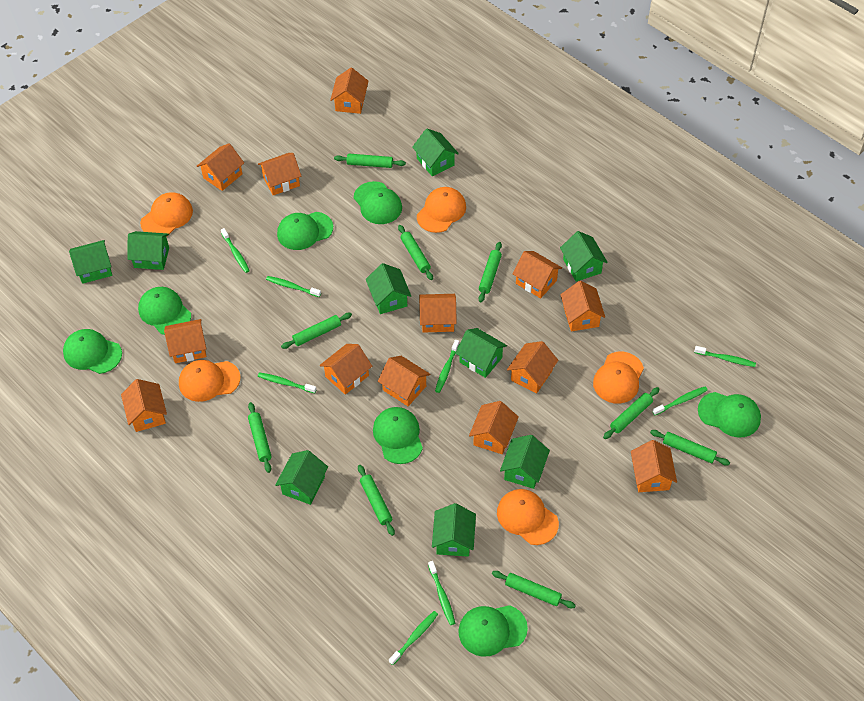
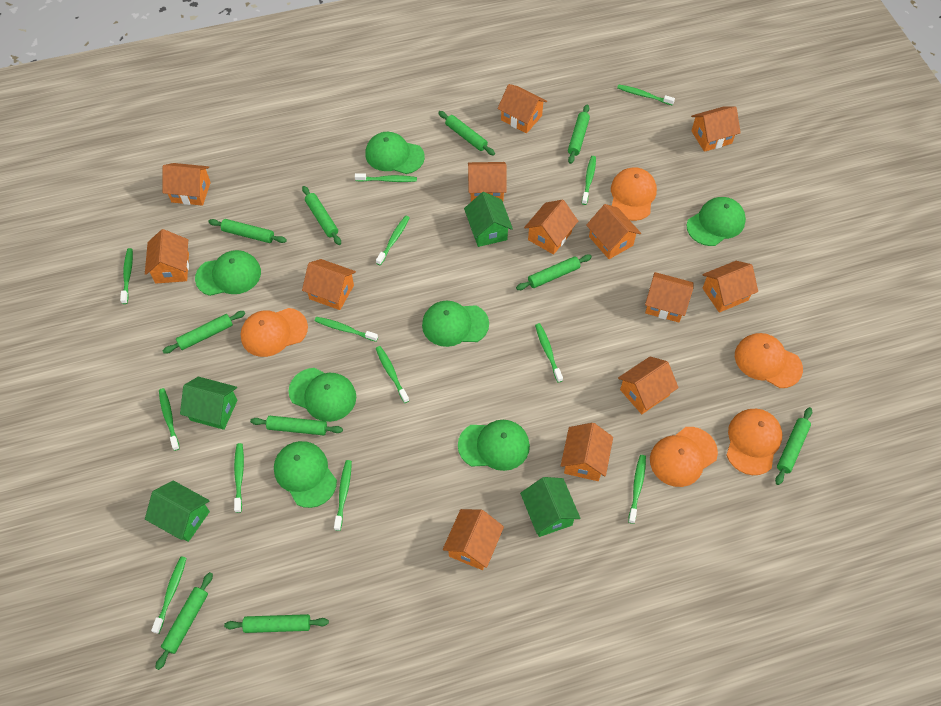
green house: [69,240,112,284] [127,231,169,270] [275,450,328,505] [366,263,411,314] [412,129,459,176] [432,503,476,557] [455,328,507,378] [500,435,550,489] [560,231,608,282] = 9 -> [145,481,210,542] [180,377,237,430] [464,192,513,247] [520,477,580,537] = 4
green rolling pin: [248,402,272,473] [281,313,352,349] [334,154,406,168] [358,465,395,536] [398,225,433,280] [479,242,502,302] [492,571,576,608] [603,387,660,439] [650,430,730,466] = 9 -> [155,572,213,670] [163,311,245,354] [208,219,287,243] [224,614,329,633] [250,416,343,435] [302,186,341,245] [438,111,495,156] [516,254,592,290] [568,104,590,164] [775,407,812,485] = 10
green toothbrush: [221,228,250,273] [258,372,317,393] [266,276,321,297] [389,611,438,665] [428,561,455,625] [435,340,459,393] [652,387,708,415] [694,346,756,367] = 8 -> [120,248,133,304] [151,556,186,634] [159,388,180,451] [234,443,244,513] [315,317,378,342] [334,460,352,531] [355,173,417,182] [376,216,410,265] [376,346,409,403] [535,323,563,383] [582,156,596,205] [617,85,675,105] [628,455,646,524] = 13

